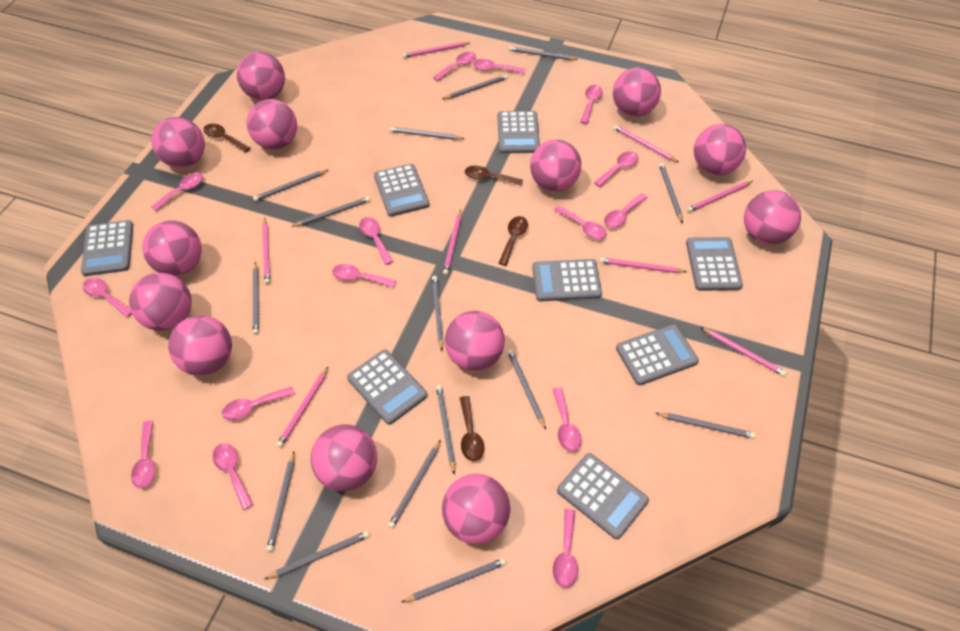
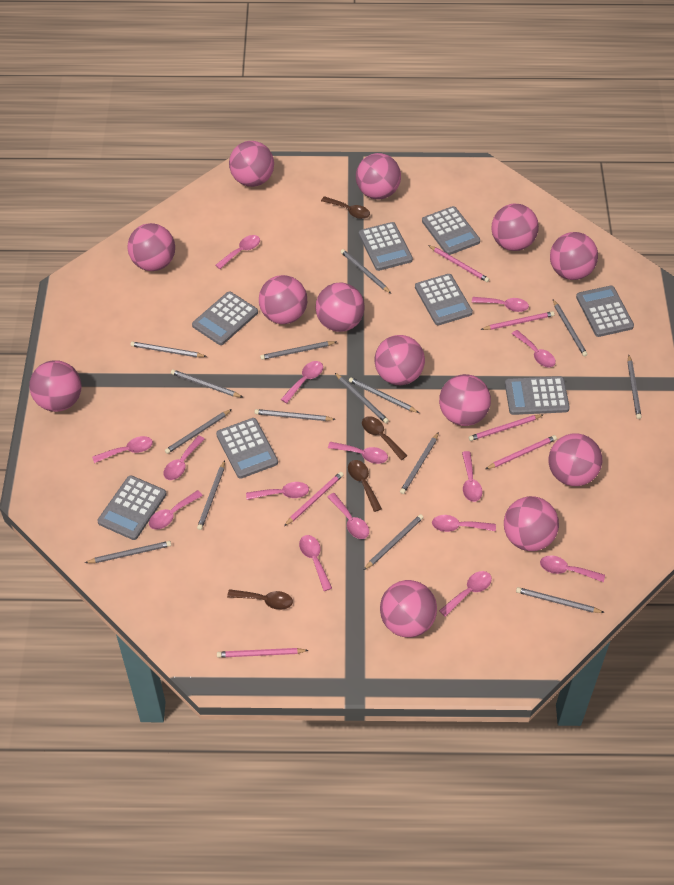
pink pencil: [262,217,270,284] [277,367,328,448] [403,42,470,58] [443,209,461,275] [600,257,687,273] [614,125,678,162] [687,181,752,212] [701,327,787,377] = 8 -> [217,648,309,658] [284,472,344,526] [428,245,489,282] [469,414,543,441] [481,311,555,330] [486,435,557,469] = 6

